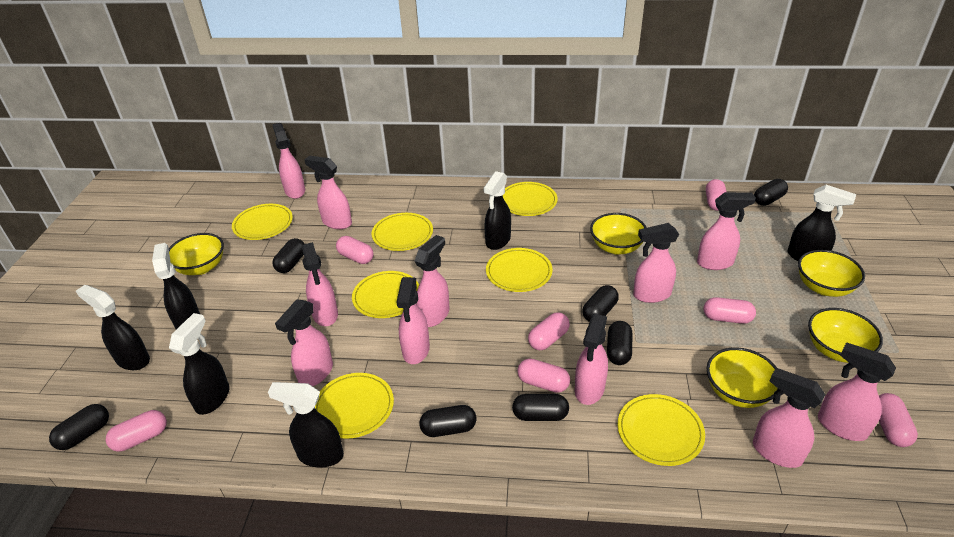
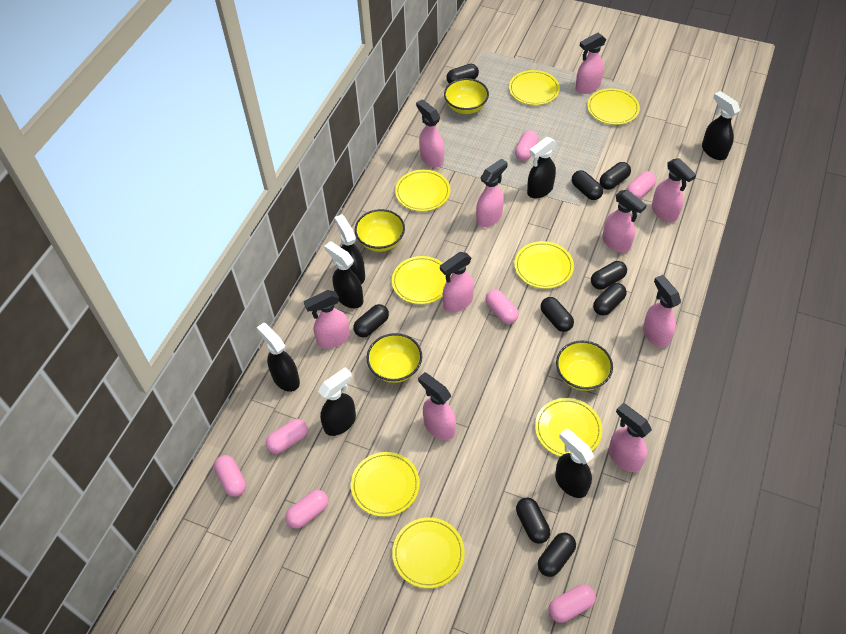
black capsule: [49,404,109,450] [273,238,304,273] [419,405,476,437] [512,394,569,421] [582,285,619,322] [607,321,632,365] [754,179,788,206] = 7 -> [353,304,389,337] [447,64,479,84] [516,498,550,544] [538,533,576,577] [540,297,574,332] [572,170,603,200] [591,261,627,290] [593,283,627,316] [600,162,631,190] = 9
black spray bottle: [76,285,150,370] [152,243,200,329] [169,313,229,415] [268,382,344,468] [484,171,511,250] [788,185,856,261] = 6 -> [256,323,300,392] [318,367,356,436] [324,241,363,308] [334,214,365,284] [527,137,557,198] [555,428,594,498] [702,91,740,160] = 7
pink spray bottle: [272,123,305,199] [275,299,333,386] [302,242,338,326] [304,155,352,229] [396,277,430,364] [415,235,449,327] [575,313,608,405] [633,223,679,303] [697,192,756,270] [753,368,825,468] [818,342,896,441] = 11 -> [304,290,350,349] [416,99,444,167] [418,372,456,440] [440,252,474,313] [476,158,508,227] [575,33,606,94] [602,190,647,253] [608,403,652,472] [643,275,681,348] [652,158,696,222] = 10
yellow bowl: [169,233,224,275] [590,213,647,254] [706,347,778,408] [798,250,865,297] [808,308,883,363] = 5 -> [355,209,405,252] [367,333,422,383] [444,78,489,114] [556,340,613,391] = 4
yellow plate: [232,204,293,240] [315,373,394,439] [352,271,419,318] [372,213,433,251] [486,248,552,292] [503,182,558,216] [618,394,705,466] = 7 -> [351,452,420,517] [392,256,451,304] [392,517,465,588] [395,170,450,211] [509,70,560,105] [515,241,574,289] [535,398,602,456] [587,88,640,125] = 8

